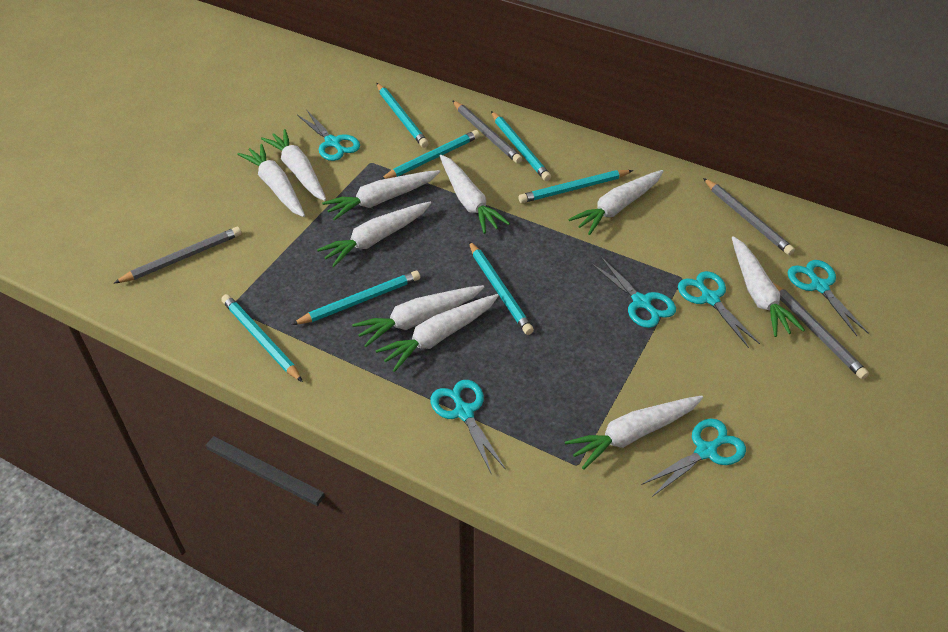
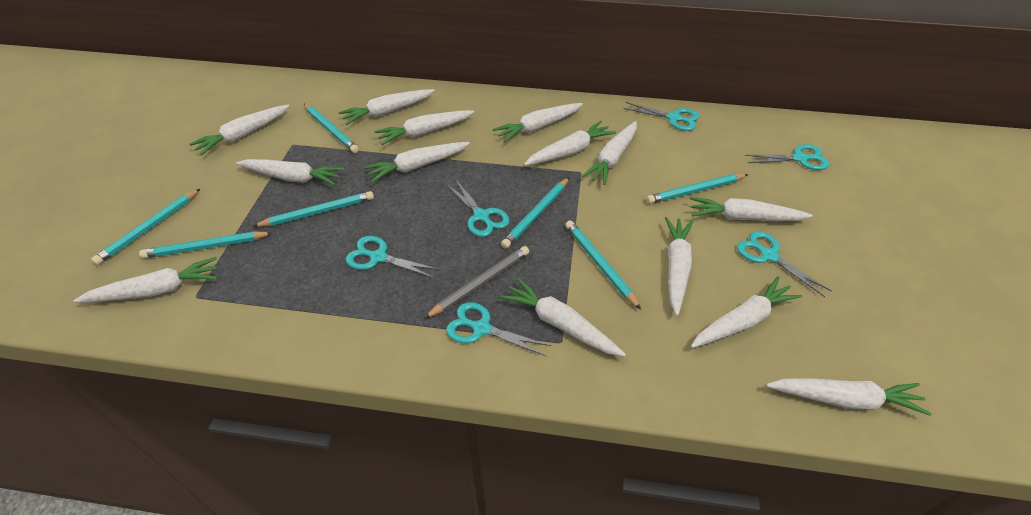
grey pencil: [114,227,241,283] [452,100,522,163] [703,178,795,255] [772,282,869,379] = 4 -> [424,246,529,319] = 1
white carrot: [237,144,305,217] [261,129,326,201] [317,202,431,267] [322,170,440,221] [352,285,484,347] [375,294,499,372] [440,155,510,234] [565,396,703,470] [568,170,663,235] [732,236,805,337] = 10 -> [73,257,217,303] [189,105,289,156] [236,159,344,185] [338,89,435,125] [364,142,470,183] [374,110,474,145] [492,103,583,142] [500,278,626,357] [524,121,616,166] [582,121,637,185] [665,217,693,316] [690,197,813,221] [691,276,802,348] [766,378,931,416] = 14

